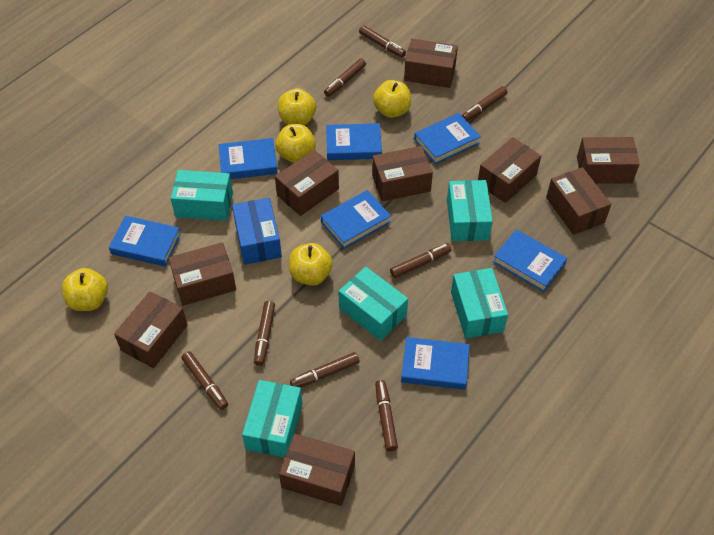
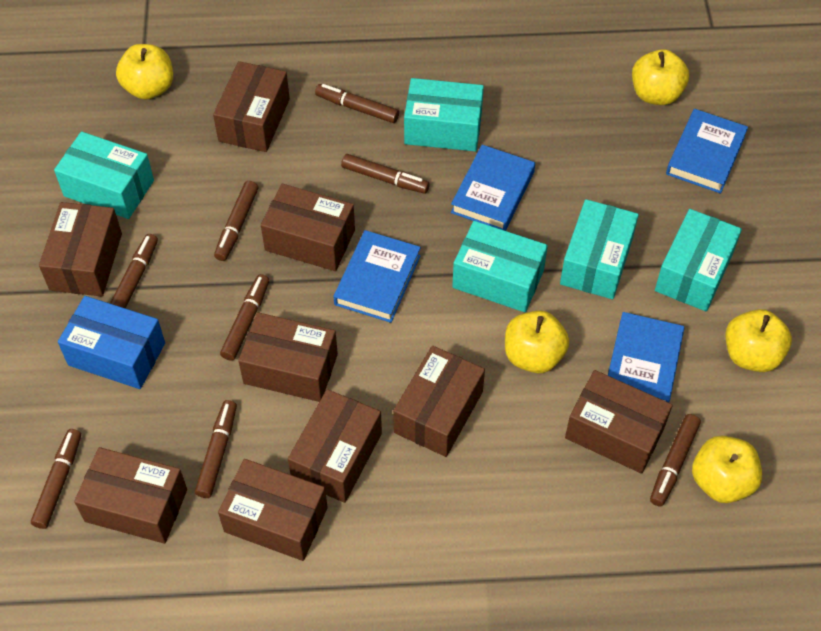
blue book: [109,216,181,266] [219,138,278,179] [321,190,391,249] [326,123,382,160] [401,337,470,390] [414,113,481,164] [493,229,567,292] = 7 -> [333,230,421,323] [451,145,535,231] [608,312,684,403] [666,109,748,194] = 4

